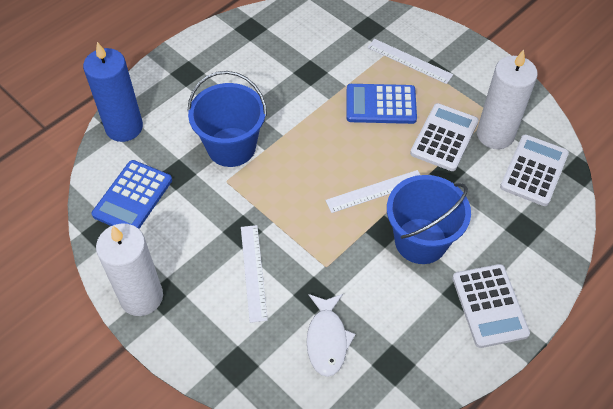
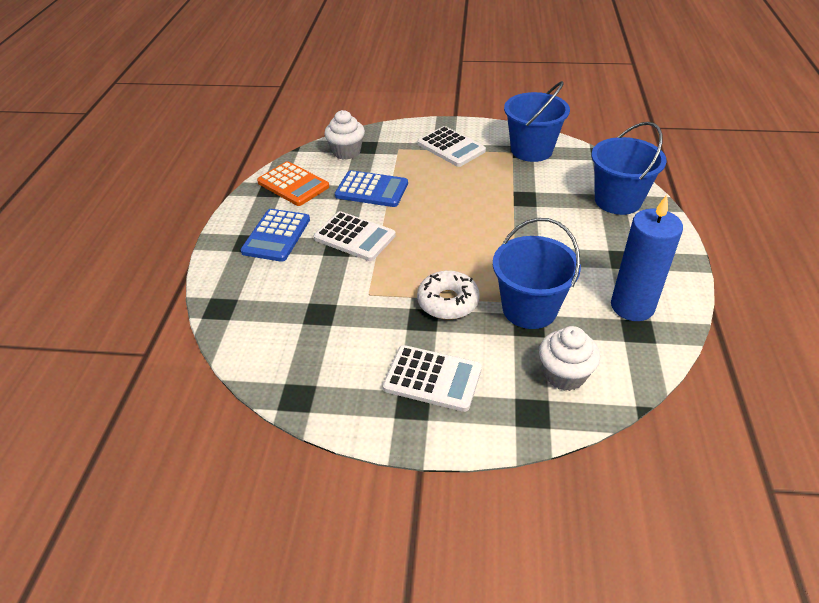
blue bucket: [187,71,267,167] [387,175,471,264] = 2 -> [493,218,581,329] [504,81,570,162] [591,122,667,215] = 3
orange calculator: none = 0 -> [257,161,329,206] = 1
white candle: [96,223,163,316] [477,50,538,149] = 2 -> none = 0
white cupcake: none = 0 -> [324,110,365,160] [539,326,600,391] = 2
white donut: none = 0 -> [417,270,480,319] = 1
white fish: [307,294,356,377] = 1 -> none = 0
white ruler: [241,225,268,323] [325,170,420,213] [367,39,453,84] = 3 -> none = 0

